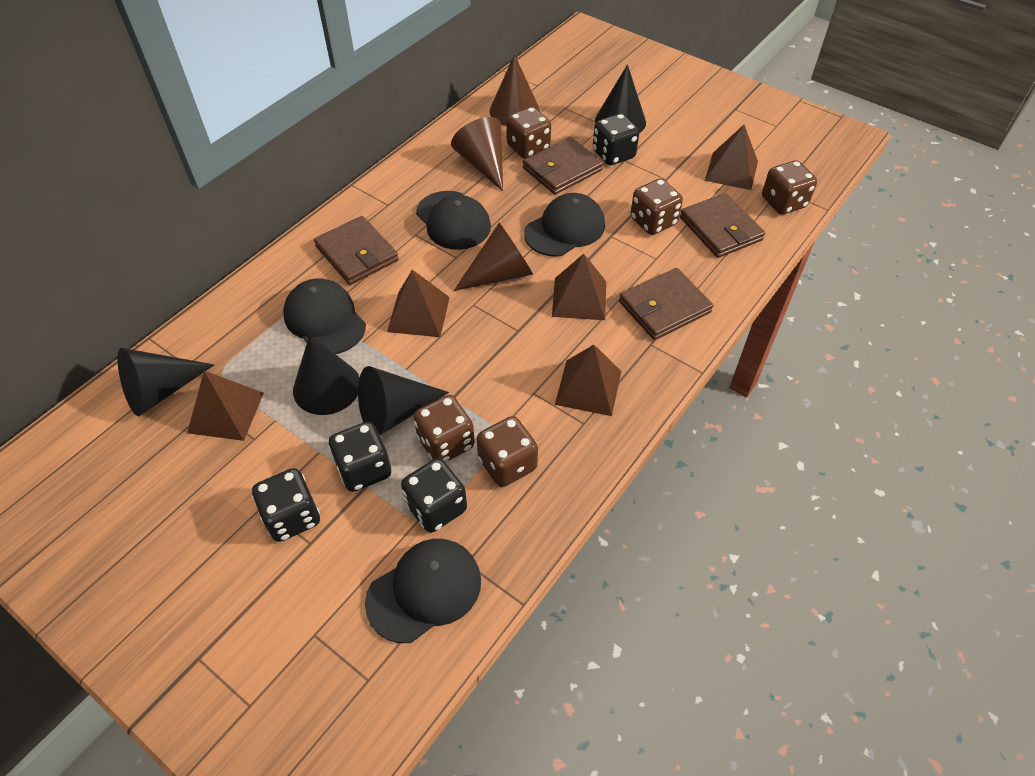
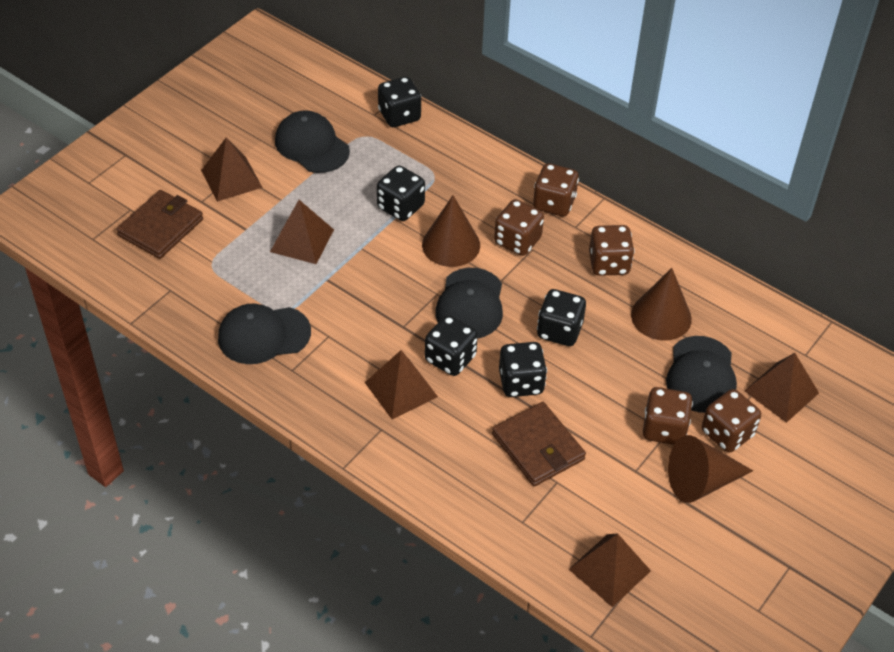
black cone: [118,348,214,416] [293,334,360,415] [358,366,449,435] [595,64,646,133] = 4 -> none = 0
black dice: [252,468,320,542] [328,422,391,492] [401,458,467,533] [593,114,639,165] = 4 -> [377,165,425,221] [378,77,421,127] [425,315,478,376] [499,342,547,397] [537,289,586,346] = 5
brown wallet: [314,216,399,285] [523,137,603,194] [619,268,713,340] [680,193,765,258] = 4 -> [116,190,203,259] [492,402,586,486] = 2

